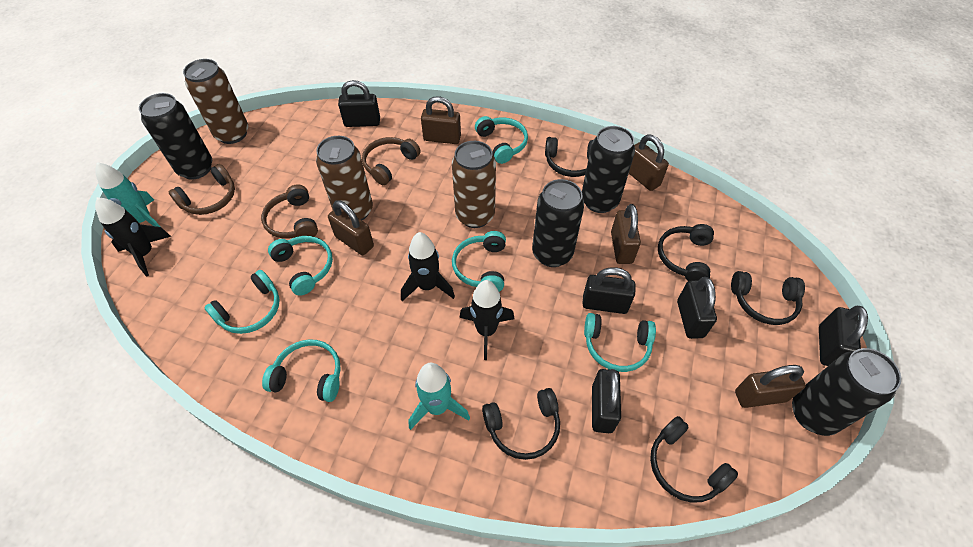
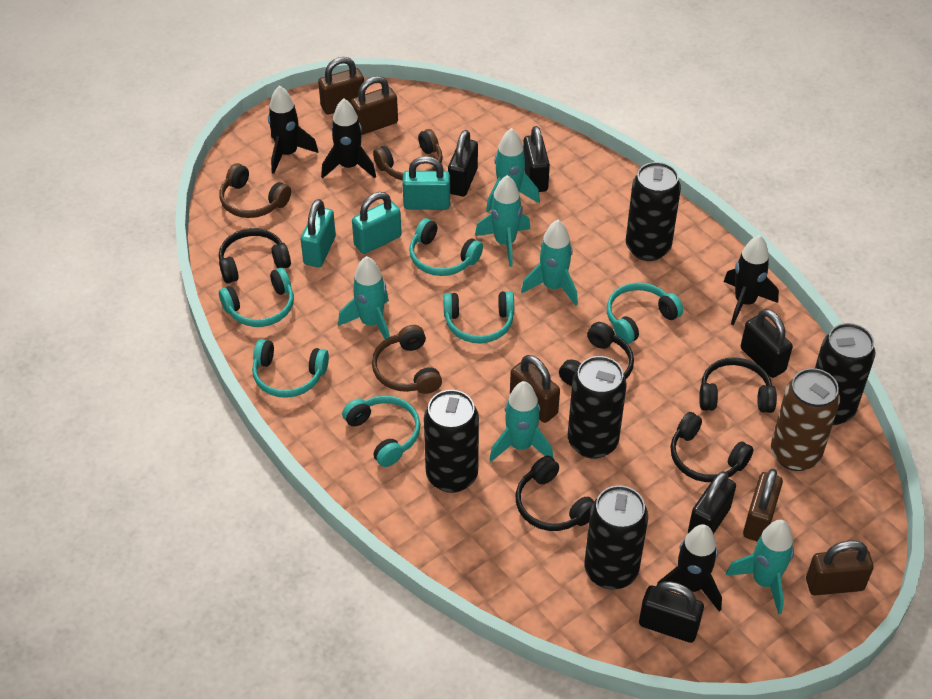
black can: [139,93,212,180] [532,179,584,267] [582,126,635,213] [792,348,902,436] = 4 -> [424,390,479,493] [568,356,627,459] [584,485,648,590] [626,162,681,261] [815,323,875,425] = 5
black rocket: [95,197,171,277] [401,232,455,301] [459,280,515,360] = 3 -> [268,85,318,174] [321,98,376,178] [657,524,722,612] [724,235,779,325] = 4
brown can: [183,59,248,144] [316,136,373,220] [452,141,496,228] = 3 -> [771,368,840,471] = 1
turquoise padlock: none = 0 -> [301,199,336,267] [352,192,402,254] [403,156,450,210] = 3
turquoise rocket: [95,162,160,227] [409,363,470,430] = 2 -> [338,256,390,340] [475,175,530,267] [486,128,540,213] [489,381,553,462] [521,220,578,306] [726,520,794,615] = 6

